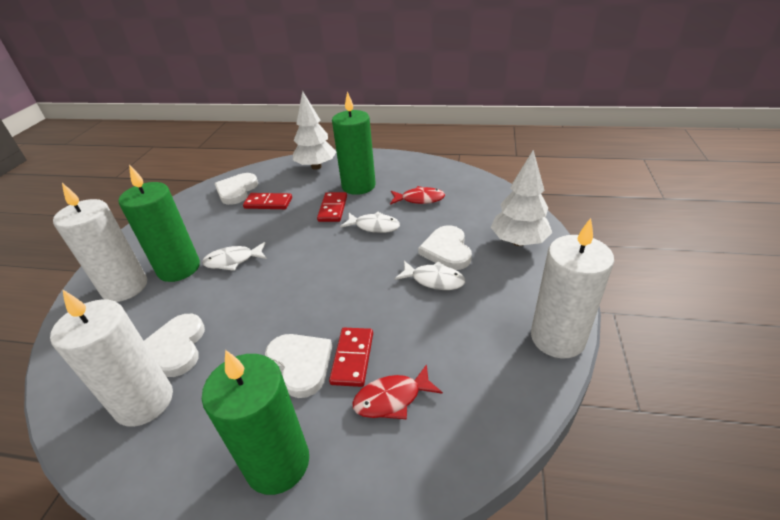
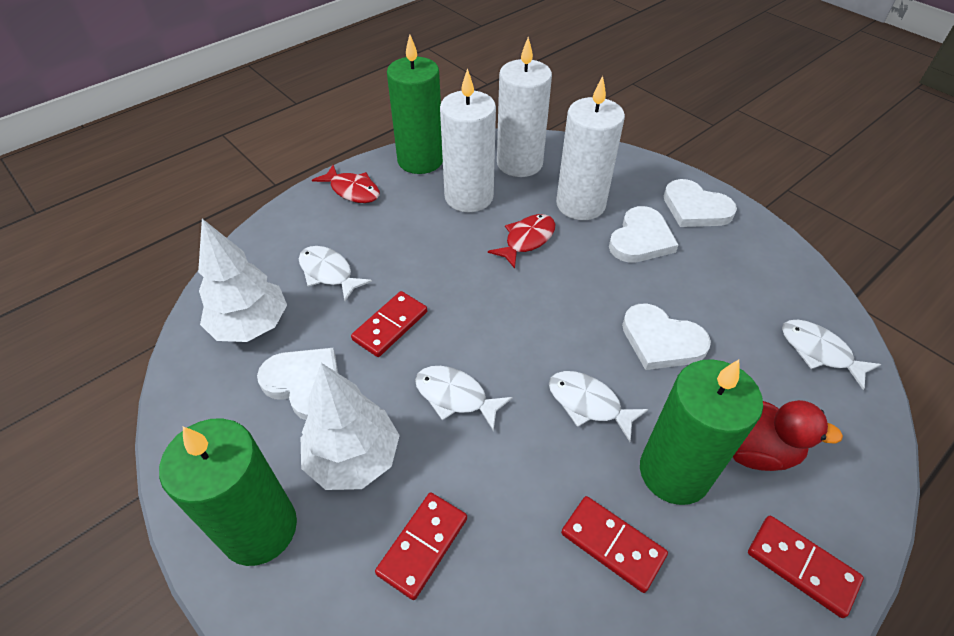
red domino: [243,193,292,209] [317,192,347,222] [329,328,373,387] = 3 -> [351,291,427,357] [375,493,467,600] [561,496,668,593] [748,516,864,618] = 4
red duck: none = 0 -> [733,400,843,471] = 1
white fish: [202,242,267,271] [340,212,400,233] [394,261,465,290] = 3 -> [299,246,372,301] [415,366,513,431] [549,371,648,442] [782,320,881,390] = 4

